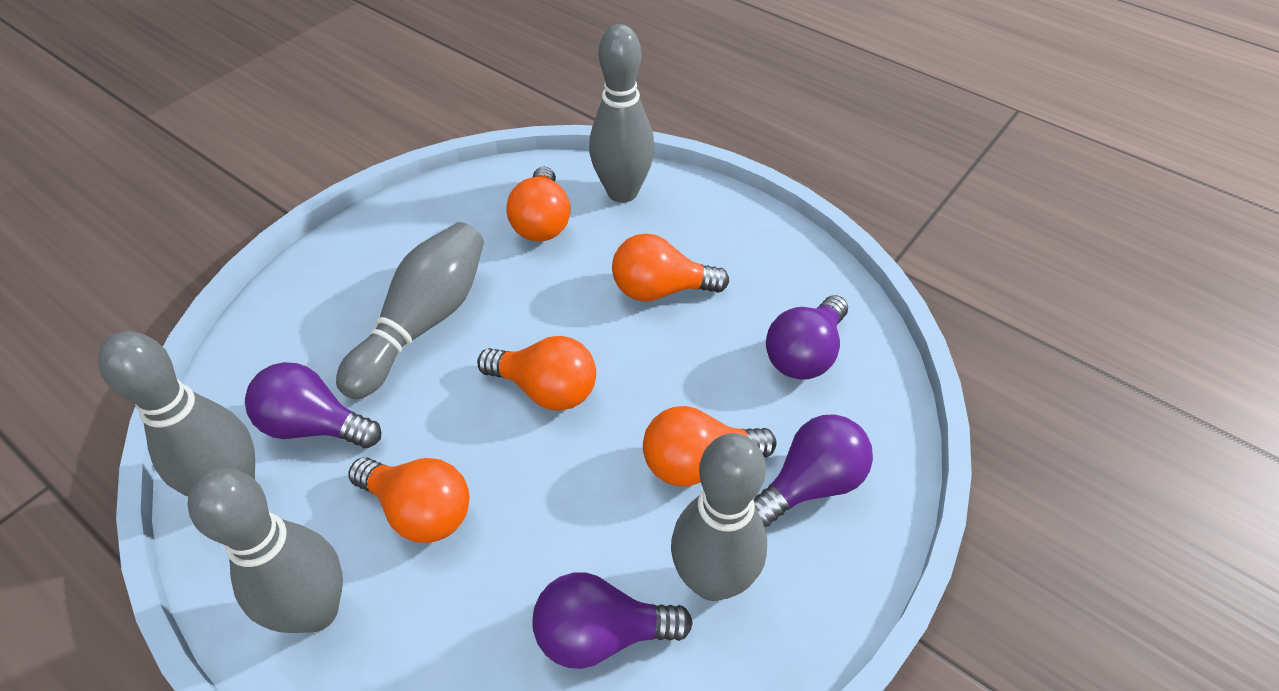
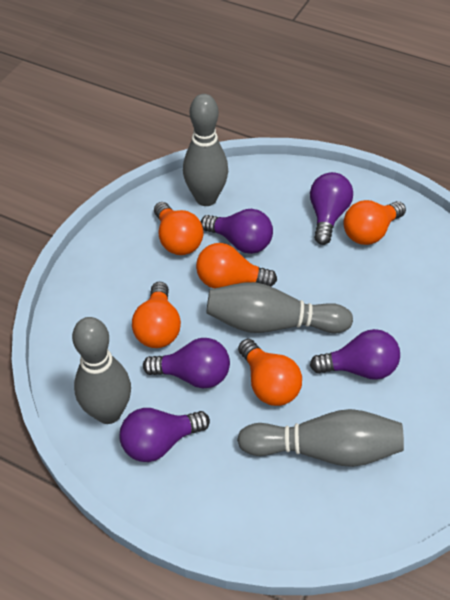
grey bowling pin: [98,331,255,496] [187,468,343,633] [336,222,484,399] [589,24,655,203] [671,433,767,601] = 5 -> [72,317,131,424] [183,94,228,206] [206,282,353,333] [237,409,404,467] = 4
purple light bulb: [245,362,381,448] [533,572,693,669] [753,414,873,527] [766,295,848,380] = 4 -> [120,408,210,462] [143,338,230,388] [201,209,273,254] [310,172,353,245] [310,329,400,380] = 5

